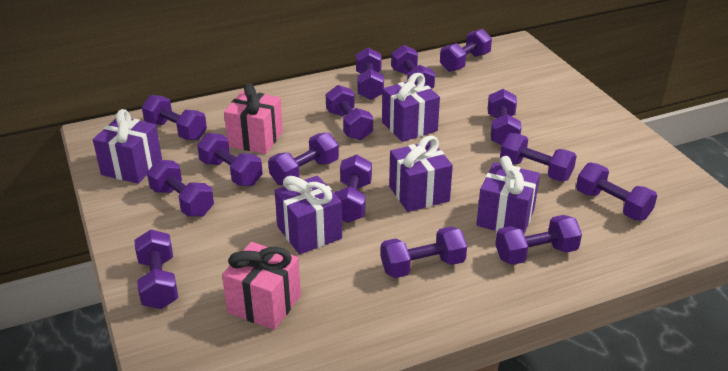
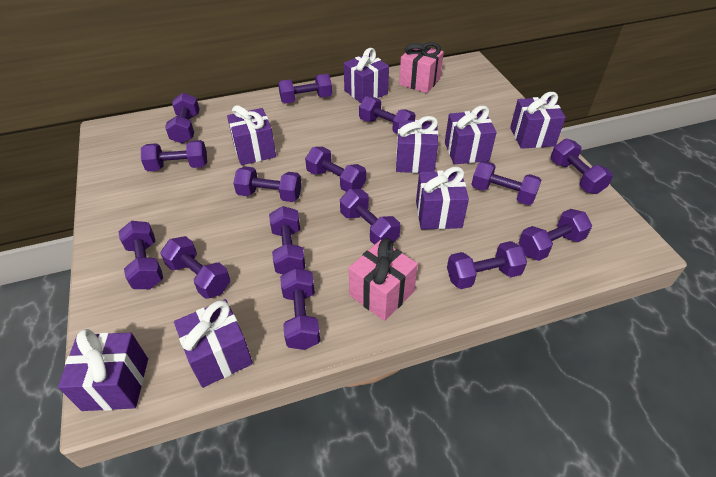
purple gift: [93,109,162,184] [275,175,342,254] [382,73,440,142] [389,135,453,212] [476,156,540,234] = 5 -> [58,329,148,411] [174,299,253,388] [227,105,276,165] [344,48,389,103] [396,116,438,173] [416,167,469,229] [445,106,497,164] [510,92,566,149] = 8

